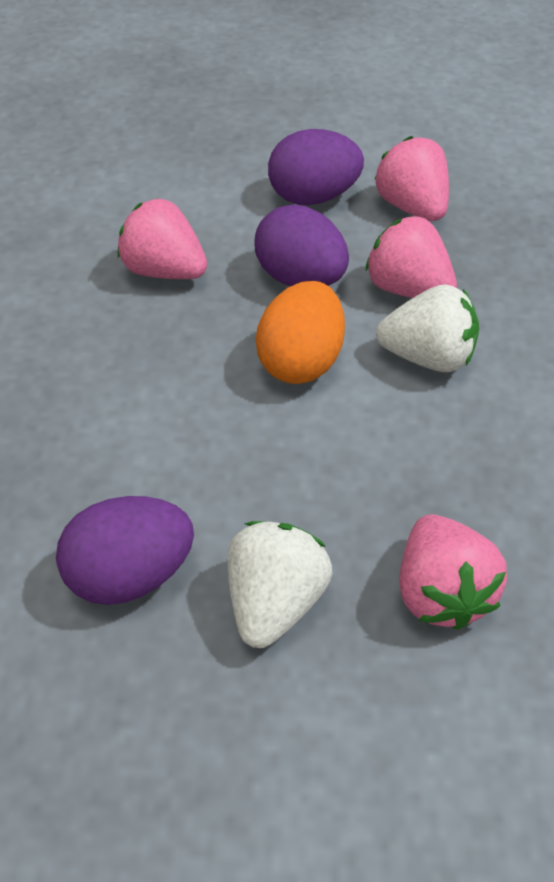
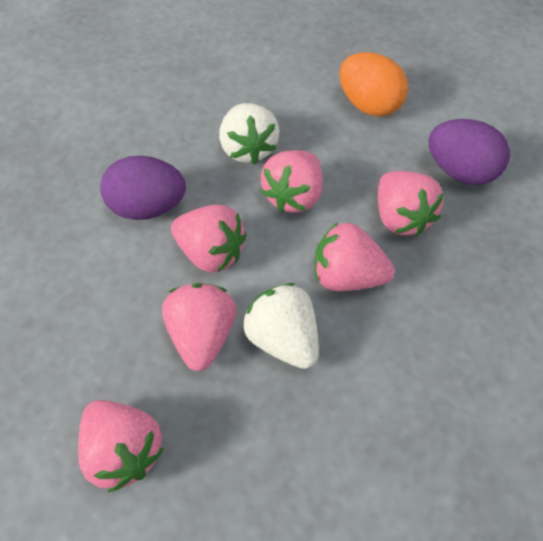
pink strawberry: [118,199,207,279] [366,216,457,298] [374,136,449,221] [399,514,507,630] = 4 -> [78,400,164,493] [162,283,237,371] [171,205,246,273] [261,150,323,213] [315,222,395,291] [378,171,444,236] = 6
purple egg: [56,496,194,605] [255,205,349,286] [268,129,364,205] = 3 -> [100,156,186,220] [429,119,510,185] = 2

